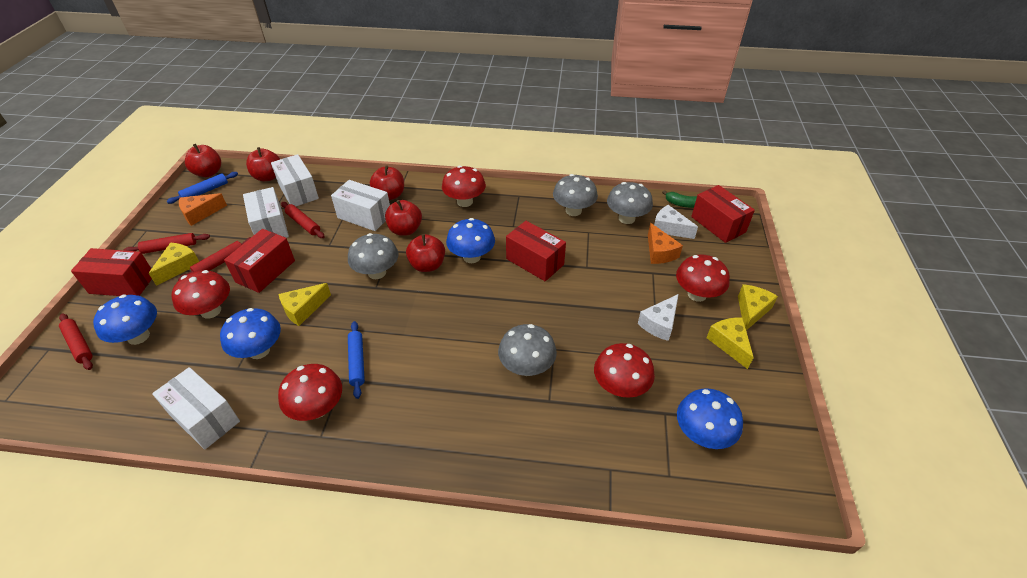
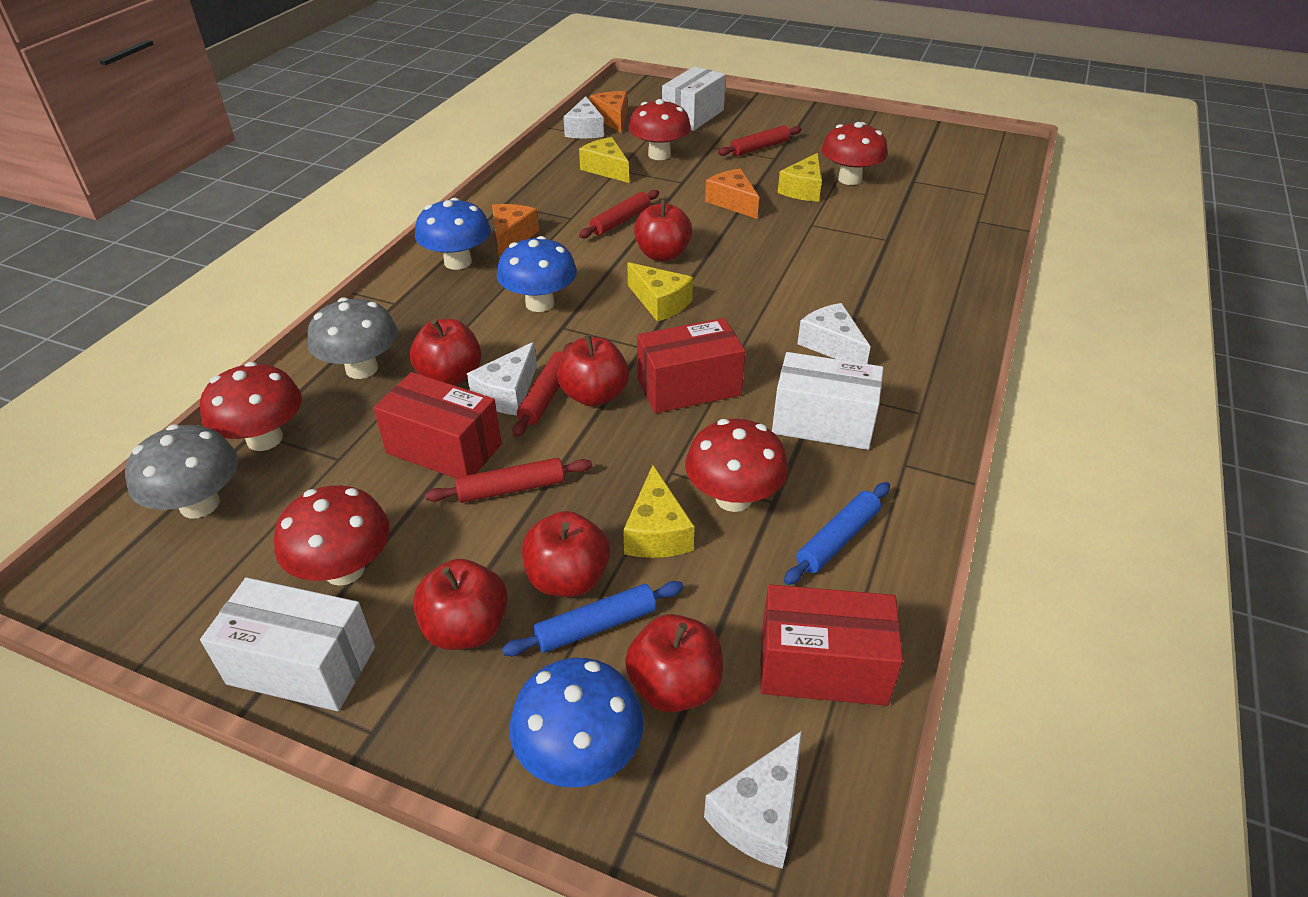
blue mushroom: [93,295,157,345] [220,308,281,359] [446,218,495,263] [677,388,743,449] = 4 -> [415,198,491,270] [497,236,577,312] [509,658,643,787] = 3
green banana: [662,190,697,208] = 1 -> none = 0
grey mushroom: [348,233,399,279] [498,324,557,376] [553,174,598,216] [607,182,653,224] = 4 -> [125,424,238,519] [307,297,398,379] = 2
orange cheese: [179,193,227,226] [648,223,683,264] = 2 -> [492,204,539,259] [590,91,627,133] [705,169,759,219] = 3
red apple: [185,144,221,177] [246,147,280,181] [370,165,404,200] [385,200,422,236] [406,234,445,272] = 5 -> [410,319,481,386] [413,559,508,650] [522,511,610,597] [557,335,629,407] [625,614,723,713] [634,200,692,261] = 6
red box: [71,248,152,296] [224,229,295,293] [506,221,566,281] [691,185,755,243] = 4 -> [373,372,502,478] [637,318,745,413] [760,584,903,706] = 3
white box: [152,367,240,450] [243,187,289,238] [271,154,319,206] [331,180,390,231] = 4 -> [200,578,375,711] [662,66,726,131] [772,352,884,450] = 3
white cheese: [638,294,679,341] [654,205,698,239] = 2 -> [467,342,537,415] [563,96,604,138] [704,731,802,869] [797,303,870,364] = 4

